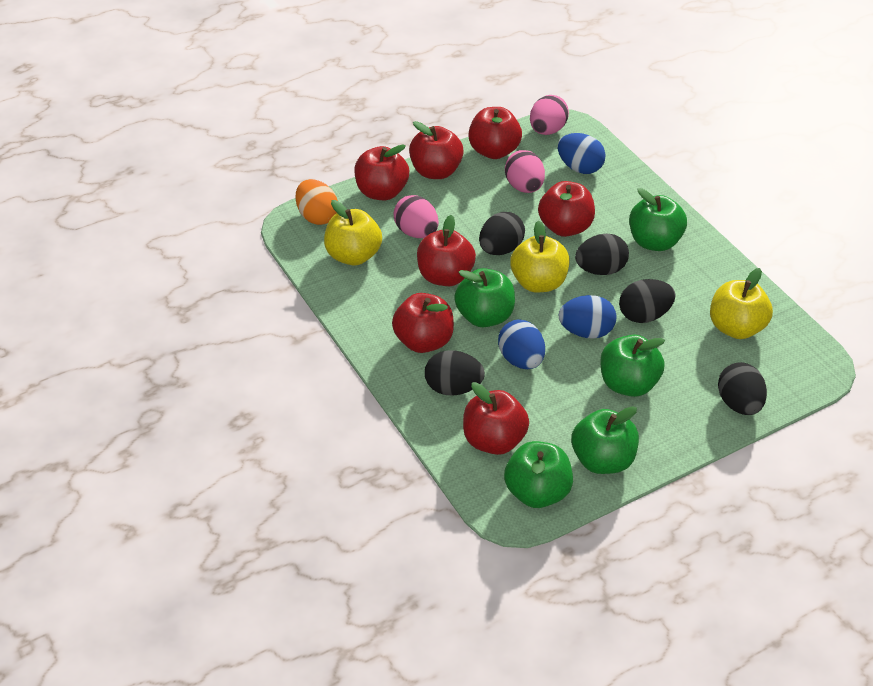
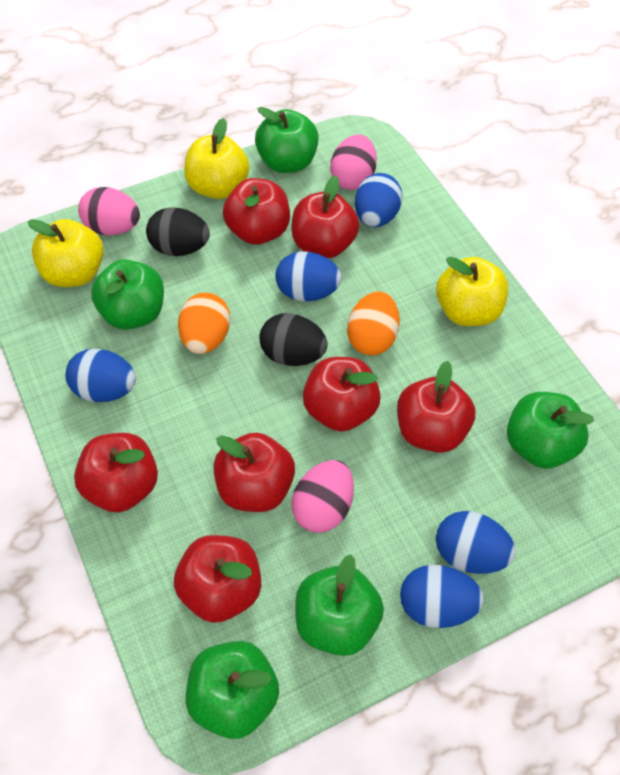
black egg: [425,350,485,396] [479,212,525,255] [575,234,629,275] [619,279,675,323] [718,362,767,415] = 5 -> [146,207,210,256] [259,313,328,366] = 2
blue egg: [498,319,545,369] [558,133,606,174] [559,295,616,339] = 3 -> [65,348,136,402] [276,251,342,302] [355,173,402,227] [400,565,484,628] [436,511,516,574] = 5
orange egg: [296,179,338,225] = 1 -> [178,293,230,354] [347,291,400,355] = 2

